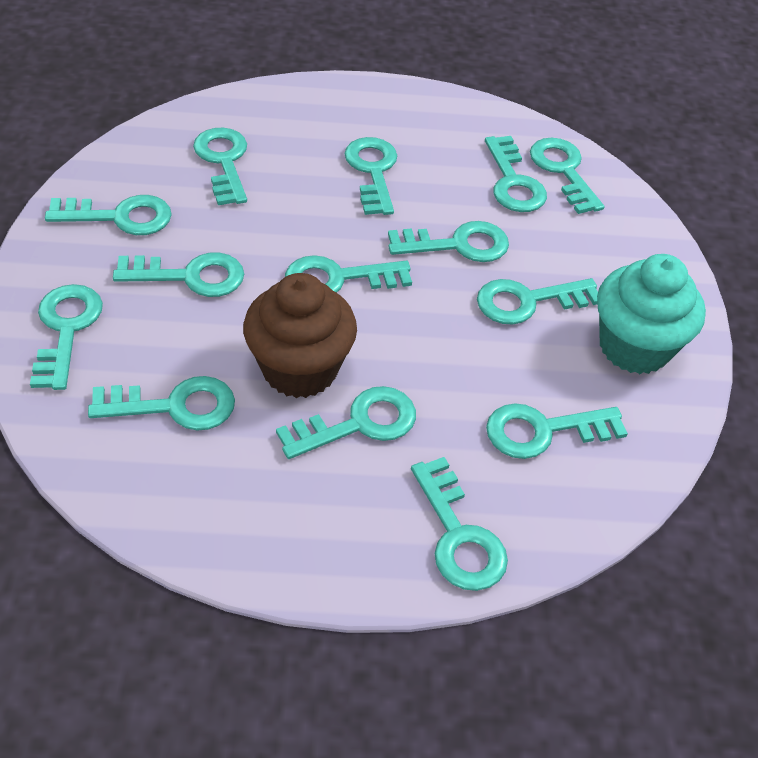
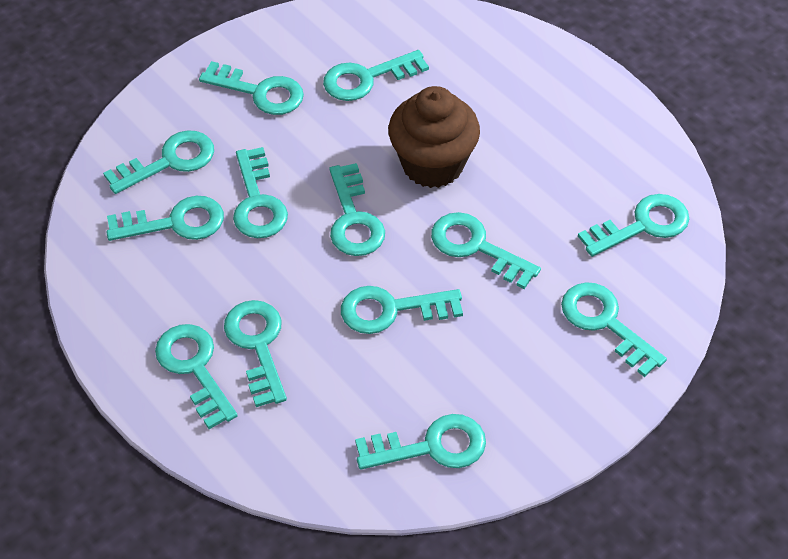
turquoise cupcake: [597,254,706,374] = 1 -> none = 0
turquoise key: [30,284,103,390] [45,195,172,235] [88,376,235,430] [113,252,244,297] [193,128,247,205] [276,386,416,459] [285,255,412,293] [345,137,397,215] [388,221,509,262] [411,457,508,591] [477,278,598,325] [485,136,547,212] [486,403,628,459] [530,138,604,214] = 14 -> [103,130,214,194] [107,196,224,241] [155,324,238,429] [199,61,304,115] [224,300,287,407] [233,147,288,238] [323,50,429,101] [329,163,385,256] [341,286,463,334] [355,414,486,470] [431,212,541,289] [561,282,667,377] [578,194,689,257] = 13

